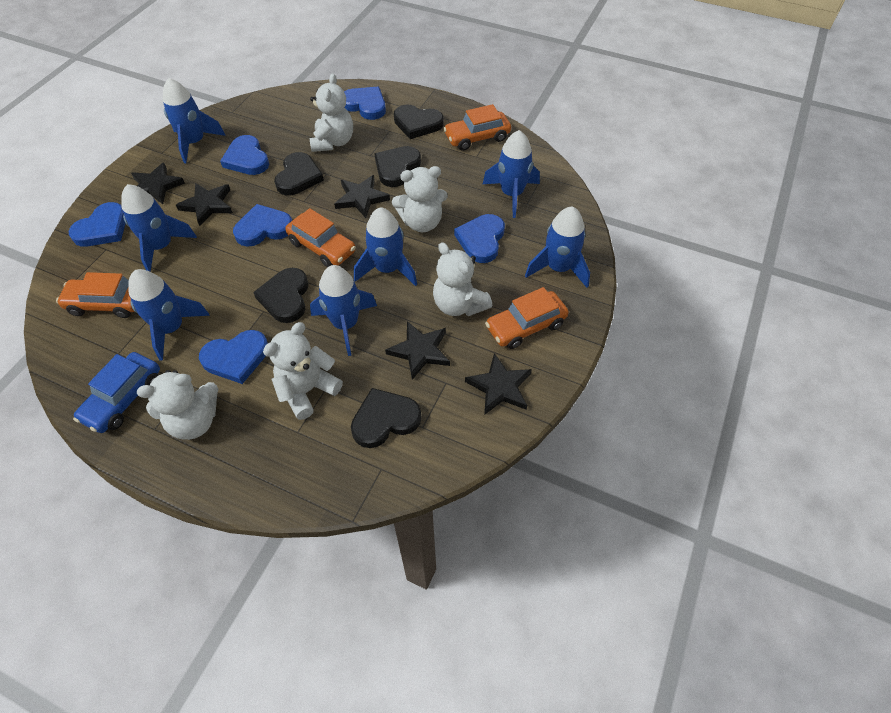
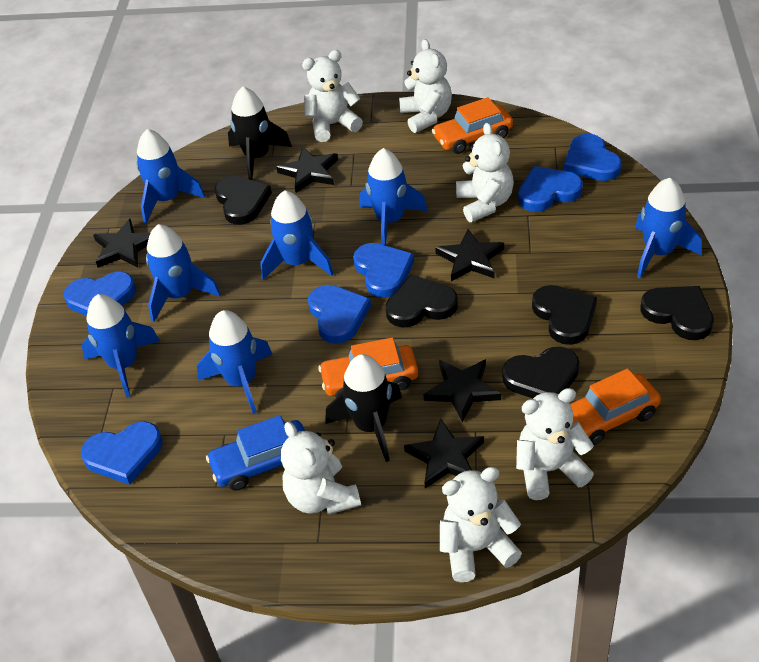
black rocket: none = 0 -> [228,86,292,180] [325,354,402,462] = 2
orange car: [56,272,135,318] [285,208,356,267] [443,104,511,151] [485,287,569,349] = 4 -> [318,337,418,398] [432,97,513,154] [569,368,661,445] = 3
white teddy bear: [137,370,219,440] [263,322,343,420] [310,73,353,152] [392,166,448,232] [433,242,492,316] = 5 -> [281,422,361,515] [302,50,363,142] [399,39,452,133] [440,467,522,582] [456,123,514,222] [516,388,594,500] = 6

